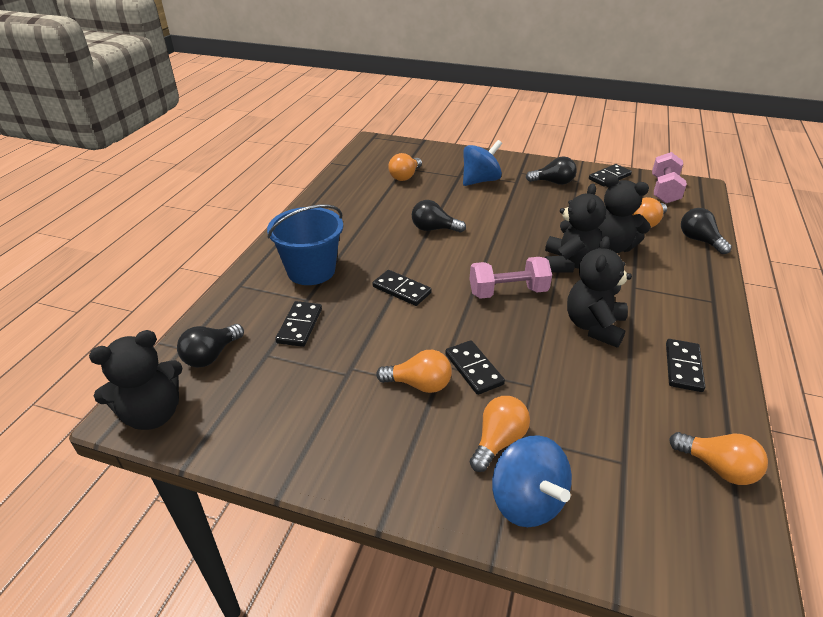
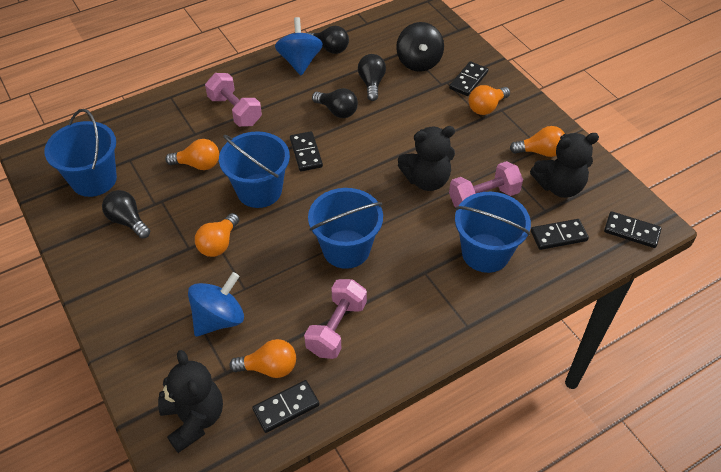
black spinning top: none = 0 -> [396,22,444,72] = 1
black teddy bear: [89,330,183,430] [545,183,606,273] [567,236,632,348] [598,175,651,253] = 4 -> [158,350,223,453] [398,126,455,191] [530,133,599,198] = 3
blue bucket: [267,204,343,285] = 1 -> [44,109,117,197] [219,131,290,208] [308,188,383,269] [455,192,531,273] = 4
pink dumbbell: [470,257,552,299] [652,152,687,203] = 2 -> [205,73,262,127] [304,279,367,359] [449,161,523,207] = 3

